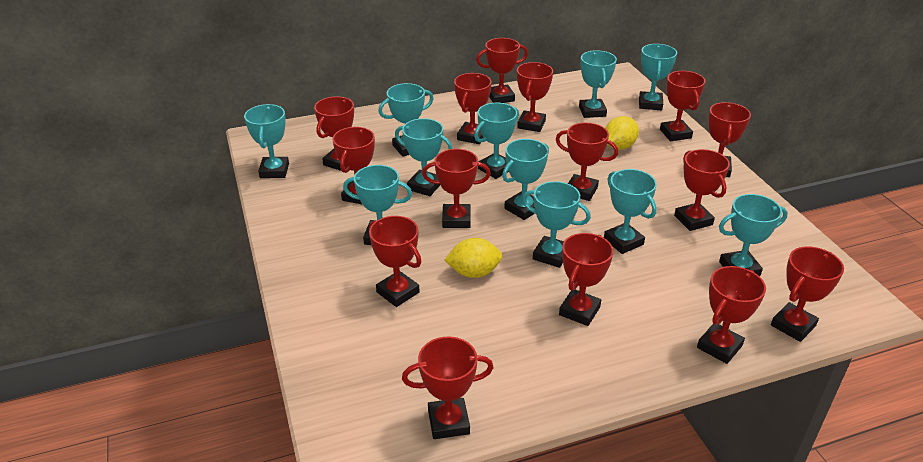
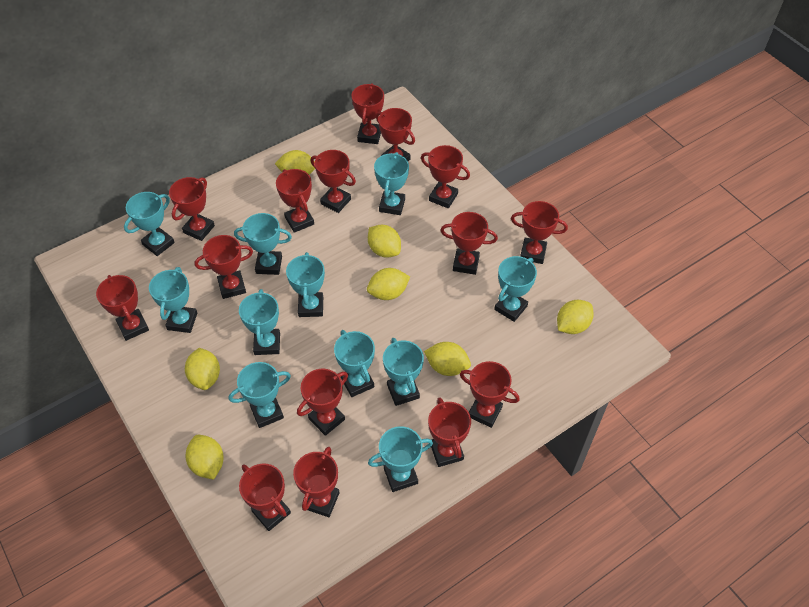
yellow lemon: [445,238,502,278] [605,116,639,150] = 2 -> [185,348,220,390] [186,435,224,480] [275,150,315,175] [367,268,410,300] [368,225,401,257] [424,342,471,376] [557,300,593,334] = 7

